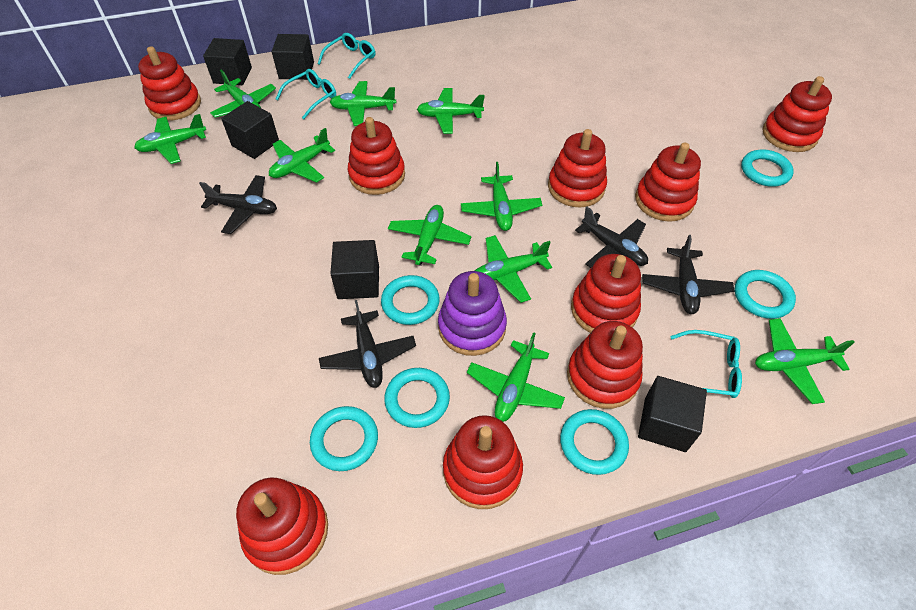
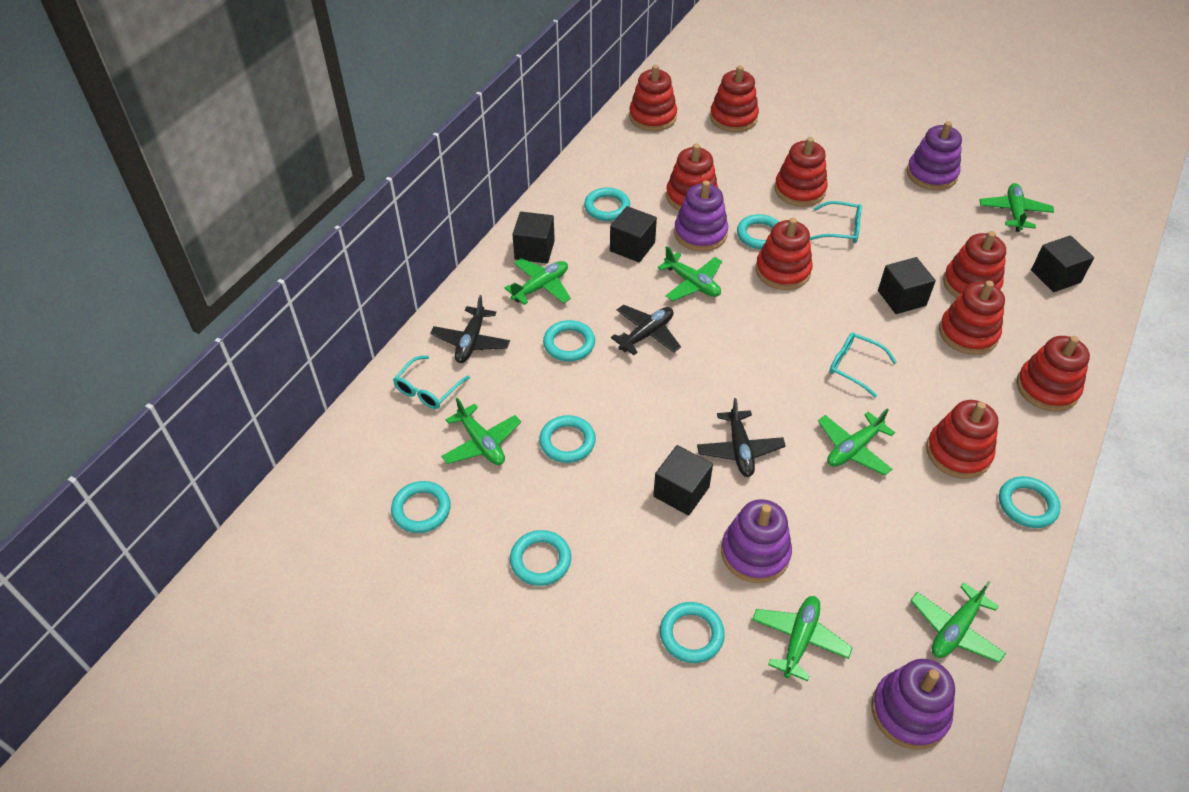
black plane: [199,175,277,234] [319,300,416,388] [575,207,648,268] [642,235,734,314] = 4 -> [430,295,510,363] [611,305,681,355] [697,398,786,477] = 3
green plane: [134,114,206,164] [210,70,276,118] [269,128,335,183] [330,81,396,126] [388,205,471,266] [417,88,485,134] [461,162,542,231] [467,332,565,422] [475,235,552,303] [755,318,855,404] = 10 -> [441,398,521,465] [505,258,571,305] [658,246,722,301] [752,596,853,681] [818,409,895,475] [910,581,1006,663] [980,183,1054,232] = 7
purple stacking toy: [438,271,507,356] = 1 -> [674,180,728,252] [721,499,792,583] [871,659,955,750] [906,121,962,190] = 4
turquoise ring: [310,406,378,471] [381,275,440,325] [384,368,450,428] [560,409,629,475] [734,270,796,319] [741,149,794,187] = 6 -> [391,481,451,533] [510,530,571,586] [539,415,596,463] [543,320,595,361] [584,187,630,221] [660,602,725,663] [737,214,779,249] [999,476,1061,528] = 8

